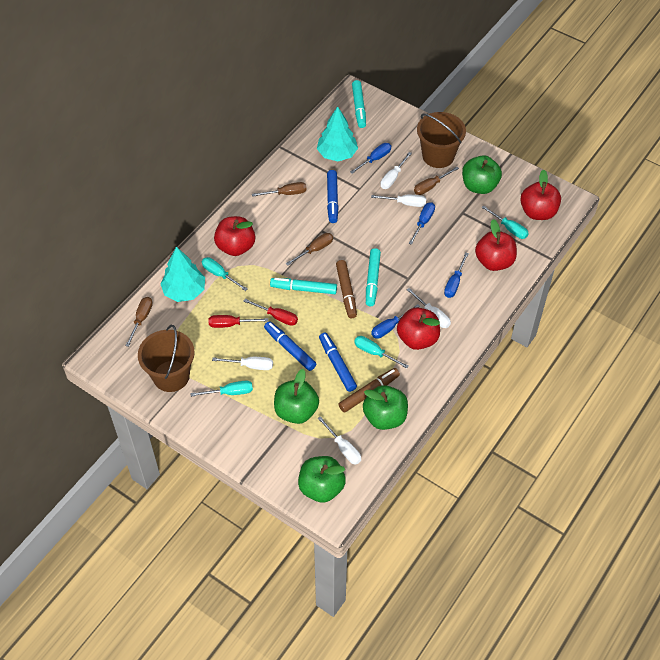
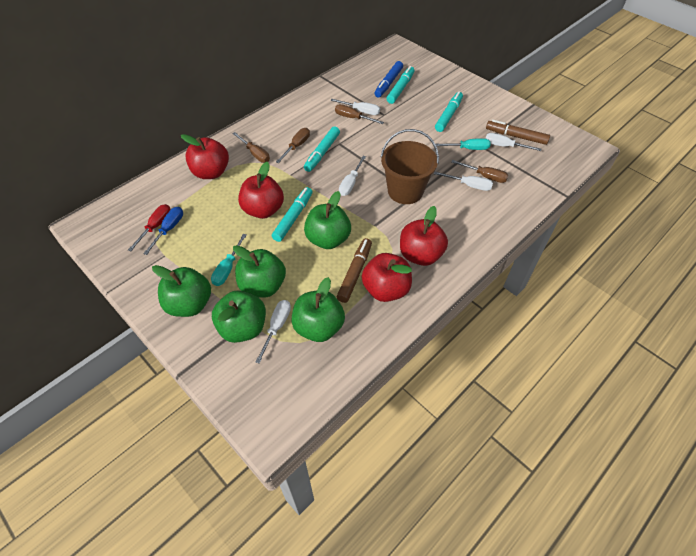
blue marker: [264,321,316,371] [319,333,357,392] [327,170,339,223] = 3 -> [374,61,403,98] = 1
blue screwdriver: [350,143,391,174] [371,304,420,339] [409,202,435,245] [444,252,469,298] = 4 -> [143,207,183,255] = 1
brown bucket: [138,325,195,392] [417,112,466,168] = 2 -> [381,129,439,204] = 1
green apple: [274,369,319,424] [298,456,346,503] [363,385,408,430] [462,155,502,194] = 4 -> [152,265,211,317] [212,291,266,343] [233,245,286,298] [291,277,345,342] [304,191,351,249] = 5
red screwdriver: [209,315,268,328] [243,299,298,326] = 2 -> [128,204,171,251] = 1
turquoise marker: [270,278,337,294] [352,80,366,128] [366,248,381,306] = 3 -> [272,187,312,242] [304,126,340,172] [386,66,415,104] [435,91,463,132] = 4
turquoise screwdriver: [190,381,253,397] [202,257,248,291] [354,336,409,369] [481,205,529,239] = 4 -> [211,234,247,286] [435,138,491,150] = 2
turquoise tree: [160,247,205,302] [317,106,358,161] = 2 -> none = 0

